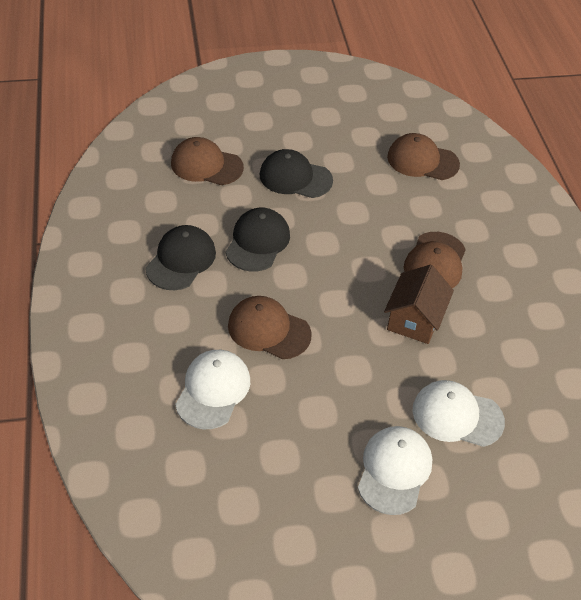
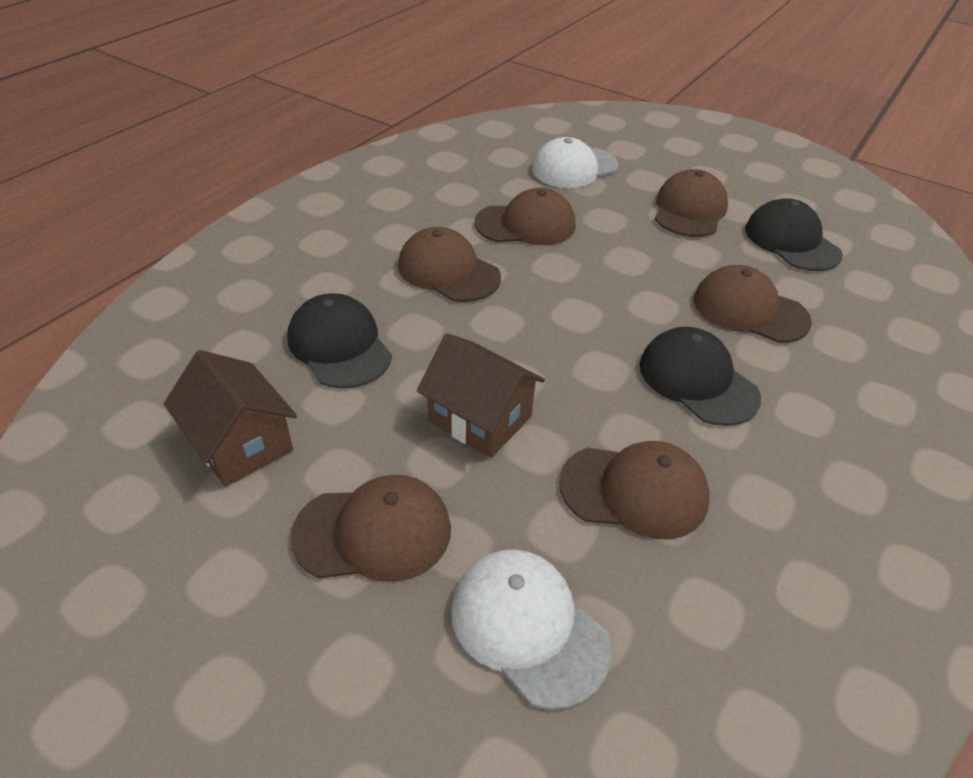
brown cap: [171,137,244,185] [228,296,312,359] [387,133,460,180] [404,232,466,288] = 4 -> [290,475,451,582] [398,227,501,302] [474,188,576,245] [559,441,710,539] [655,169,728,237] [694,265,812,343] = 6
brown house: [384,265,454,344] = 1 -> [164,350,297,487] [417,333,545,458] = 2
white cap: [175,350,250,430] [358,426,432,515] [412,380,505,447] = 3 -> [451,550,611,710] [532,137,618,188] = 2

